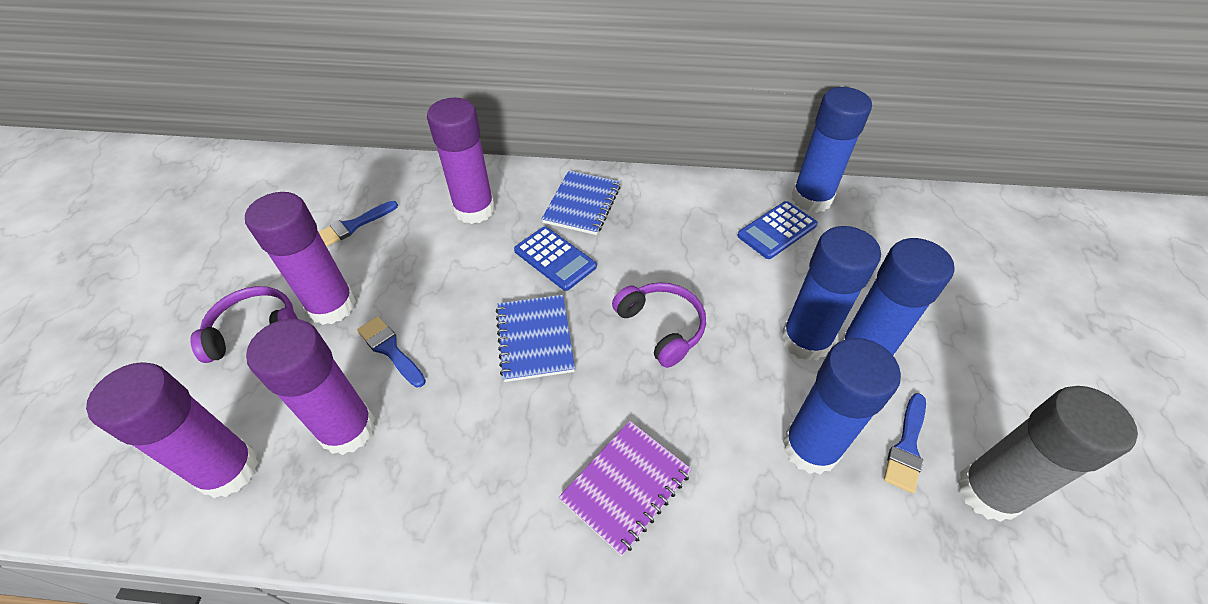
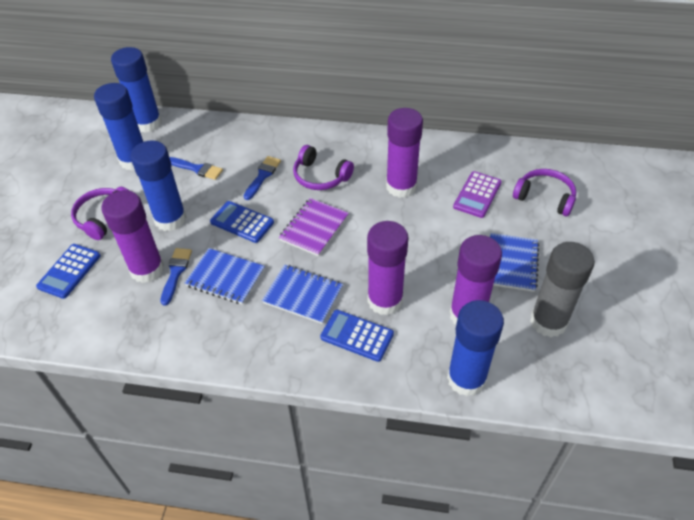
blue calculator: [514,227,597,291] [737,201,818,259] = 2 -> [36,244,101,299] [210,201,274,243] [320,310,394,362] = 3
blue notebook: [496,295,575,382] [542,171,621,235] = 2 -> [185,248,265,305] [262,264,343,324] [490,233,539,292] = 3
purple calculator: none = 0 -> [453,171,502,218] = 1
purple headphones: [190,286,298,363] [612,282,706,368] = 2 -> [71,187,130,240] [293,145,354,190] [513,169,576,216] = 3

